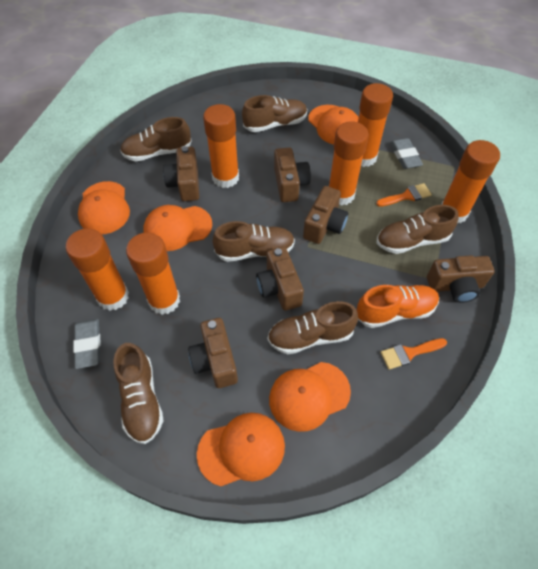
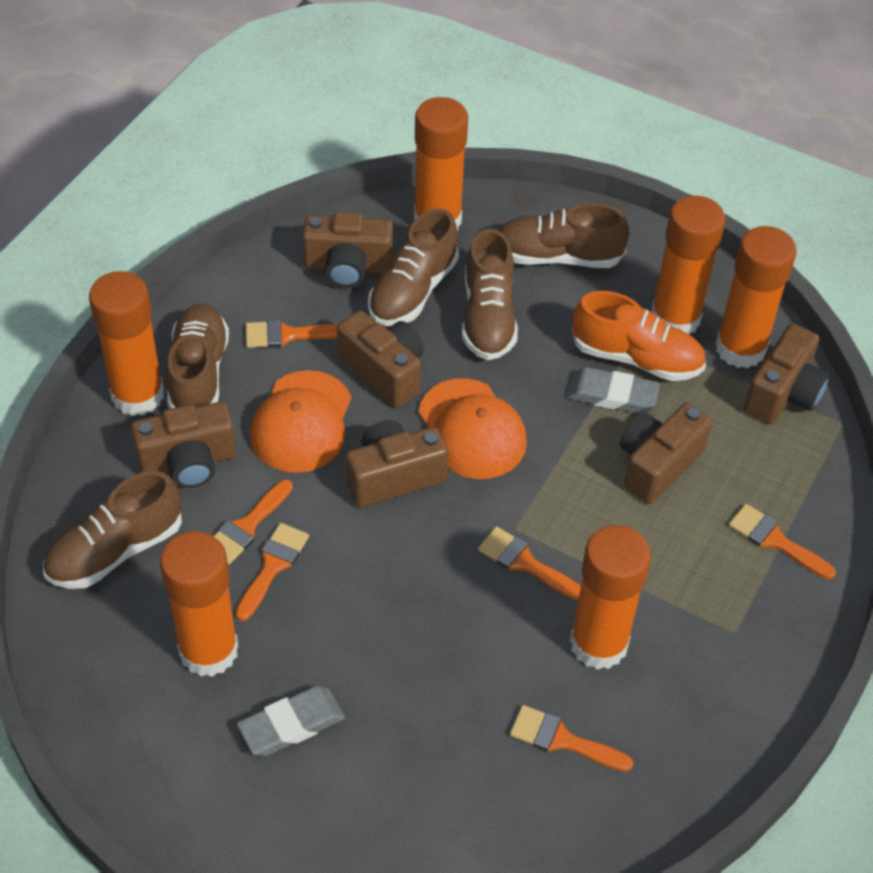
brown shoe: [114,343,164,444] [120,117,191,161] [213,221,295,262] [242,95,307,132] [268,301,358,354] [377,205,458,254] = 6 -> [43,471,182,589] [166,304,229,409] [368,209,459,326] [462,229,518,360] [499,203,629,268] = 5
orange brush: [376,183,432,207] [380,338,447,370] = 2 -> [214,480,293,565] [236,523,309,621] [246,319,338,348] [478,526,581,600] [510,705,633,772] [729,504,836,579] = 6
orange cap: [78,181,130,234] [143,205,212,251] [197,413,285,486] [269,362,351,432] [308,105,359,145] = 5 -> [250,370,351,473] [419,378,527,479] = 2

